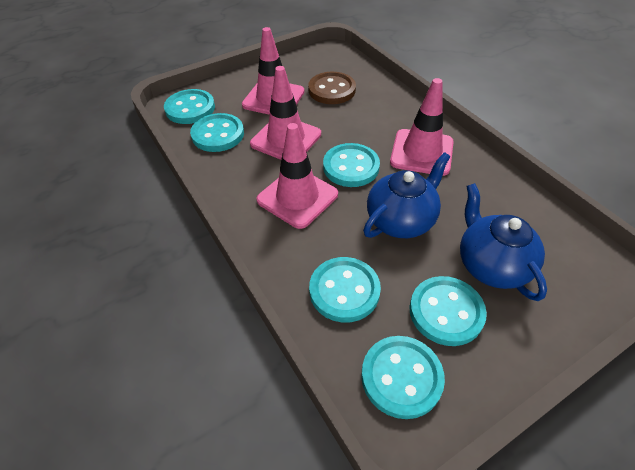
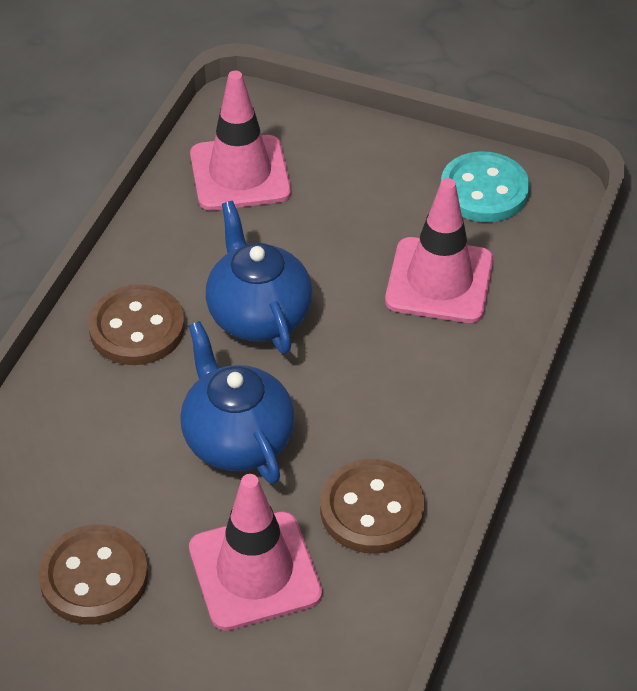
brown button: [308,72,356,104] = 1 -> [38,524,148,625] [88,284,185,365] [320,459,425,553] = 3
pink traffic cone: [242,27,305,115] [250,66,321,160] [256,123,338,229] [390,78,454,176] = 4 -> [189,474,322,631] [190,71,291,211] [385,178,493,323] = 3
turquoise button: [164,89,215,124] [190,113,244,152] [309,257,381,322] [323,143,380,187] [361,336,445,419] [409,276,487,346] = 6 -> [441,151,530,222] = 1

